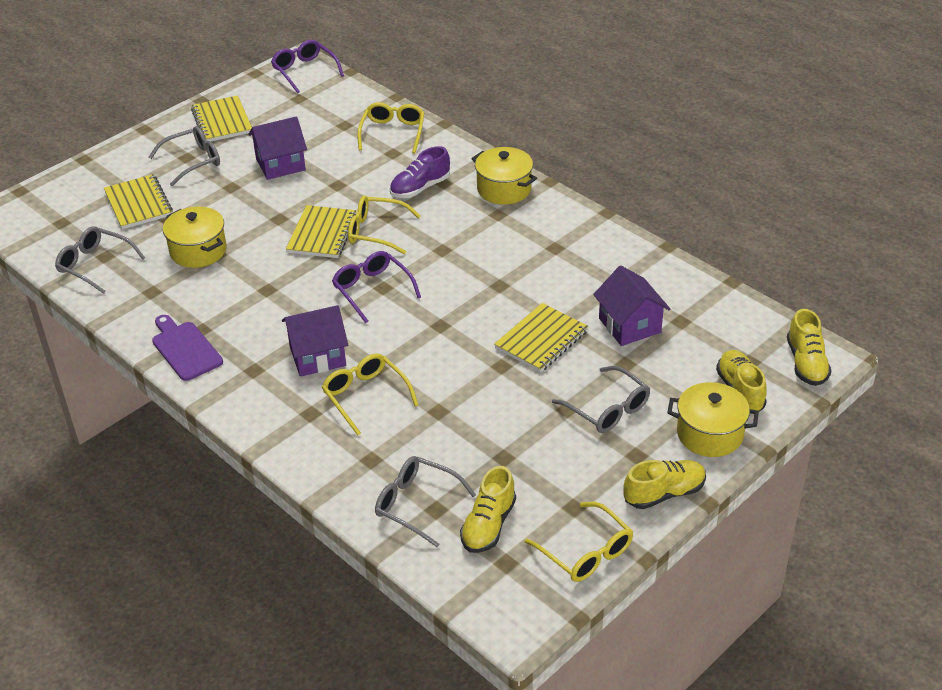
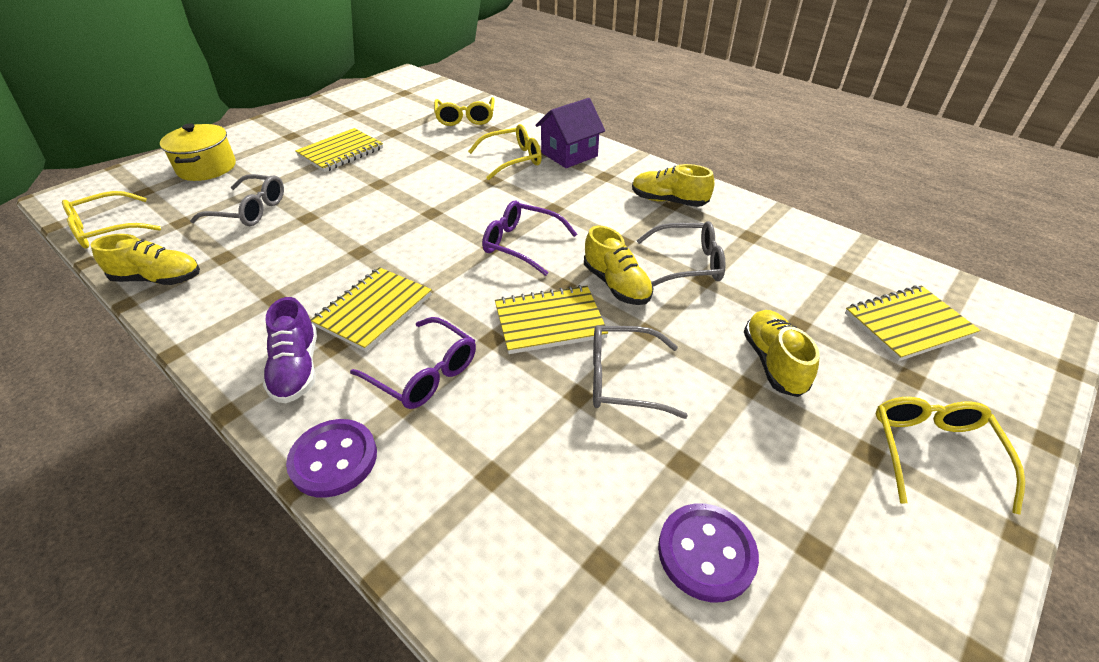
grey glasses: [55,226,145,294] [149,126,220,186] [375,456,476,547] [552,366,650,433] = 4 -> [190,174,284,226] [593,325,688,419] [636,221,726,286] = 3
purple button: none = 0 -> [286,419,377,498] [658,503,759,602] = 2
purple cutting board: [152,315,223,381] = 1 -> none = 0
purple house: [248,116,307,180] [282,305,348,377] [593,266,670,346] = 3 -> [536,98,605,168] = 1
yellow pot: [163,207,227,268] [472,147,537,205] [667,382,759,457] = 3 -> [160,123,236,181] = 1

